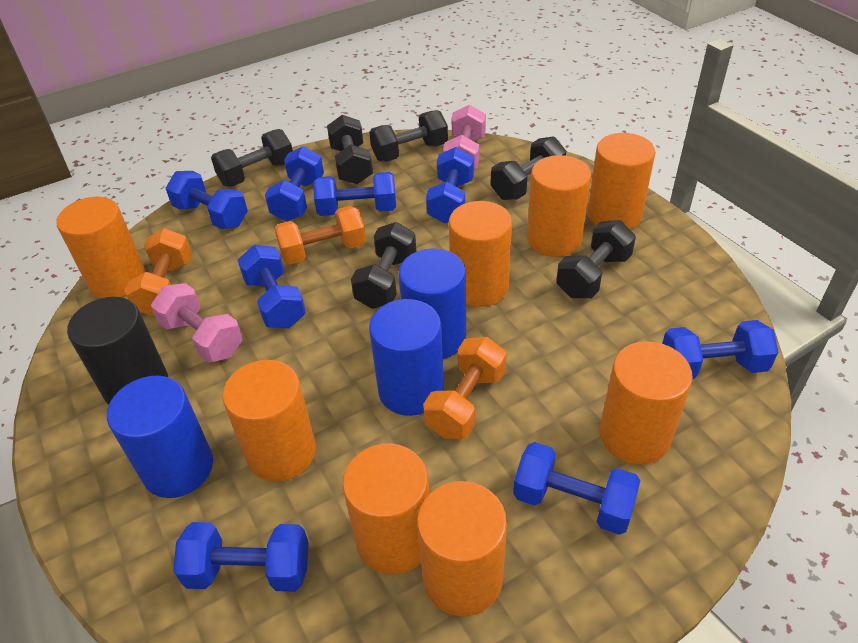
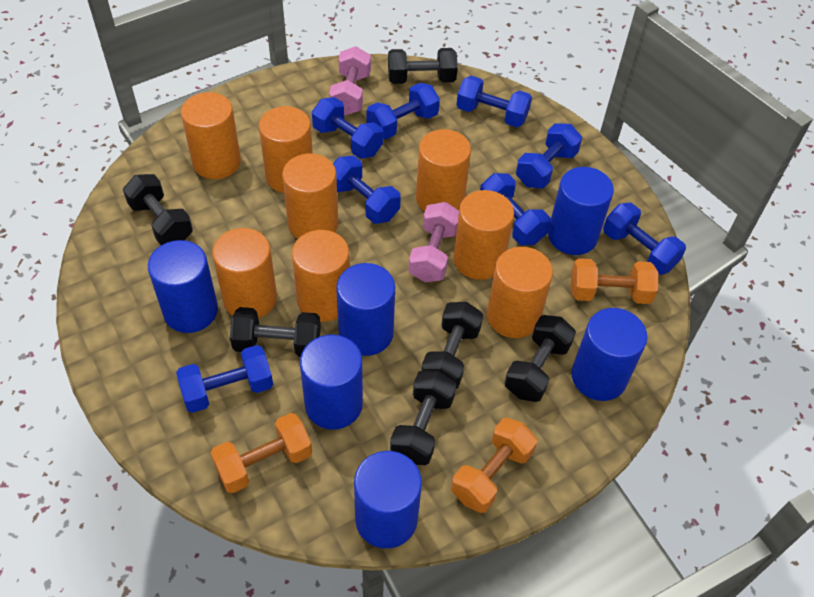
black cylinder: [67,297,168,405] = 1 -> none = 0
blue cylinder: [107,376,213,498] [369,299,444,416] [398,249,466,359] = 3 -> [148,240,218,333] [300,334,363,430] [336,263,395,356] [354,451,422,548] [548,167,614,255] [571,308,647,401] = 6

